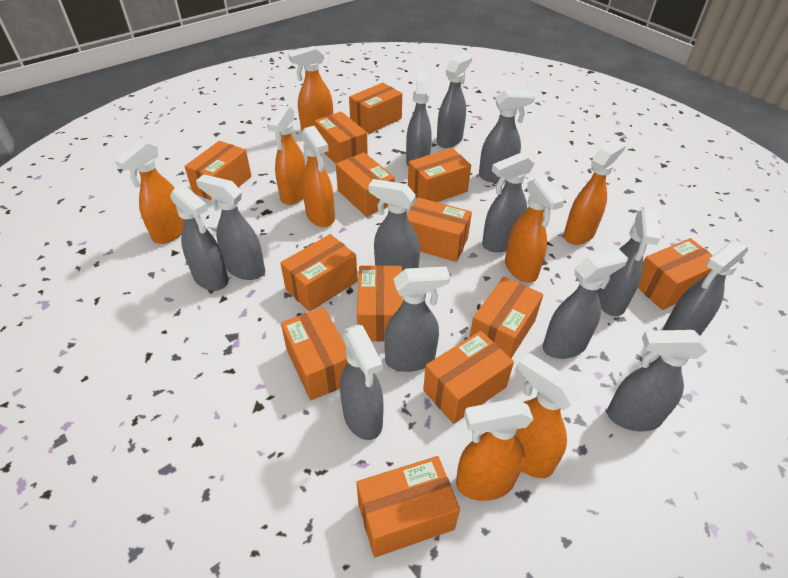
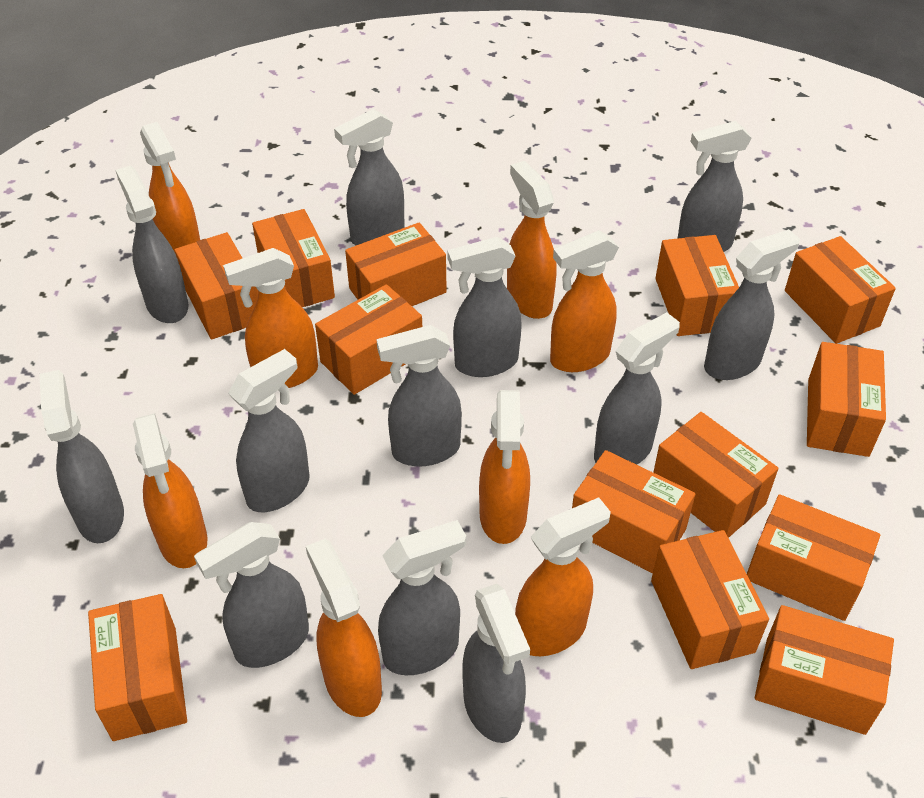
grey spray bottle: [170,184,229,291] [196,174,265,280] [340,325,384,440] [368,179,420,271] [384,267,450,372] [406,72,432,165] [437,53,472,148] [479,90,535,183] [482,152,534,252] [543,249,628,359] [597,208,660,316] [607,330,707,431] [663,240,748,336] = 13 -> [39,370,124,543] [115,165,188,323] [194,522,309,668] [228,349,310,512] [334,109,405,245] [376,325,462,466] [378,520,466,675] [448,237,522,377] [462,584,530,743] [594,312,680,465] [677,121,752,252] [704,229,800,380] = 12

